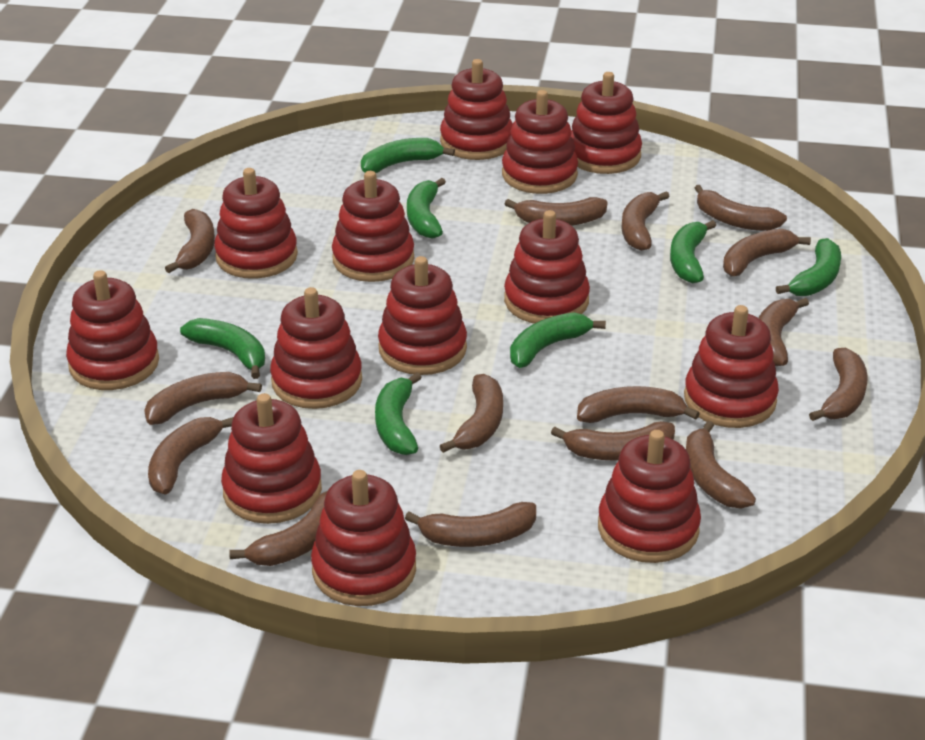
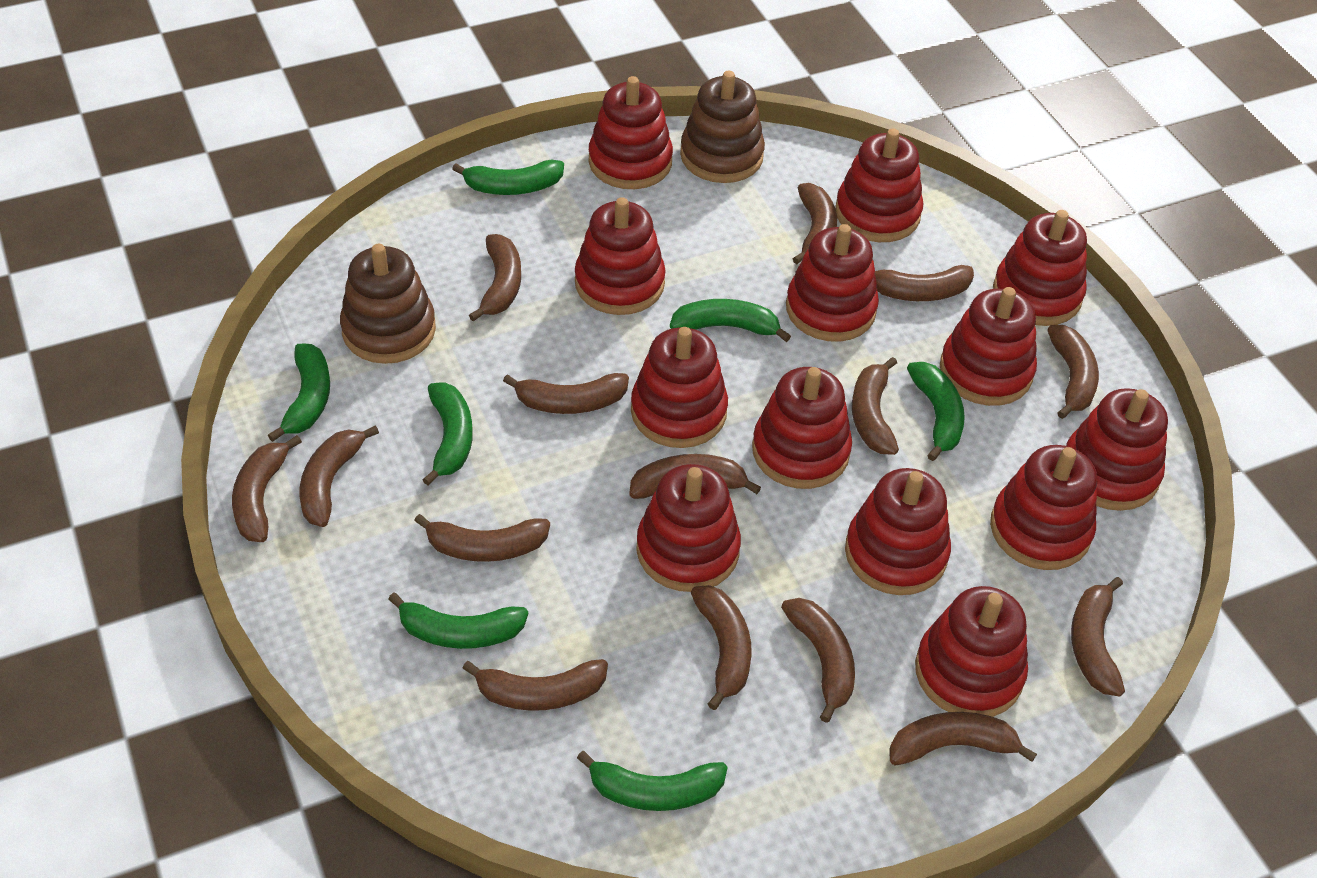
brown stacking toy: none = 0 -> [340,244,436,364] [680,71,765,183] = 2

